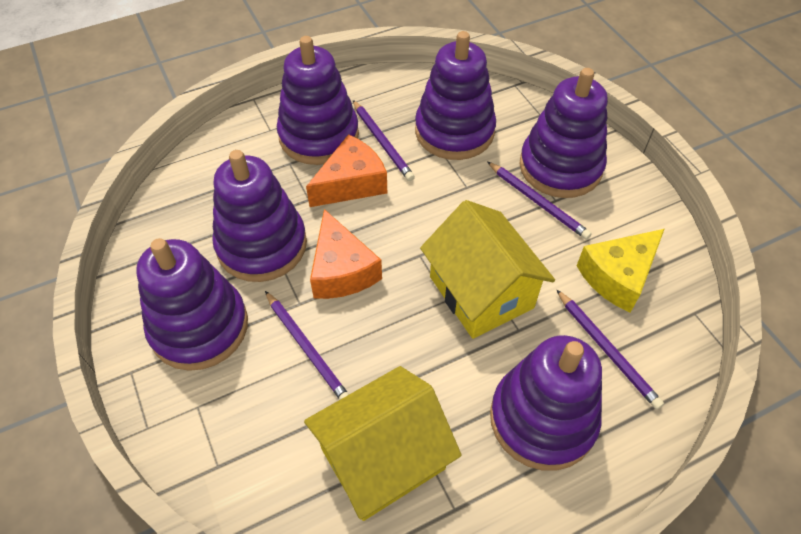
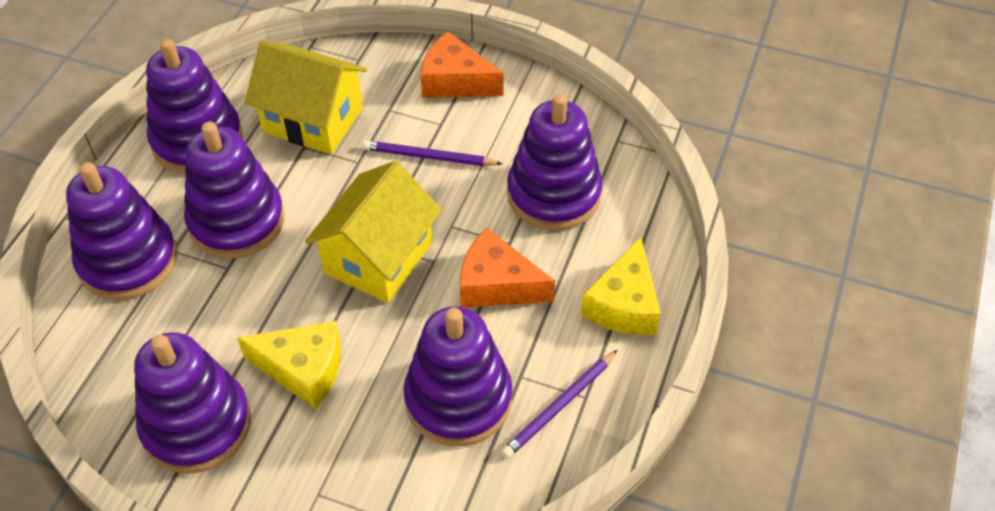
purple pencil: [265,291,349,400] [353,100,415,181] [487,161,592,240] [556,289,664,410] = 4 -> [362,140,502,166] [501,350,618,458] = 2
yellow cheese: [577,229,664,313] = 1 -> [237,321,341,409] [581,237,661,335] = 2

